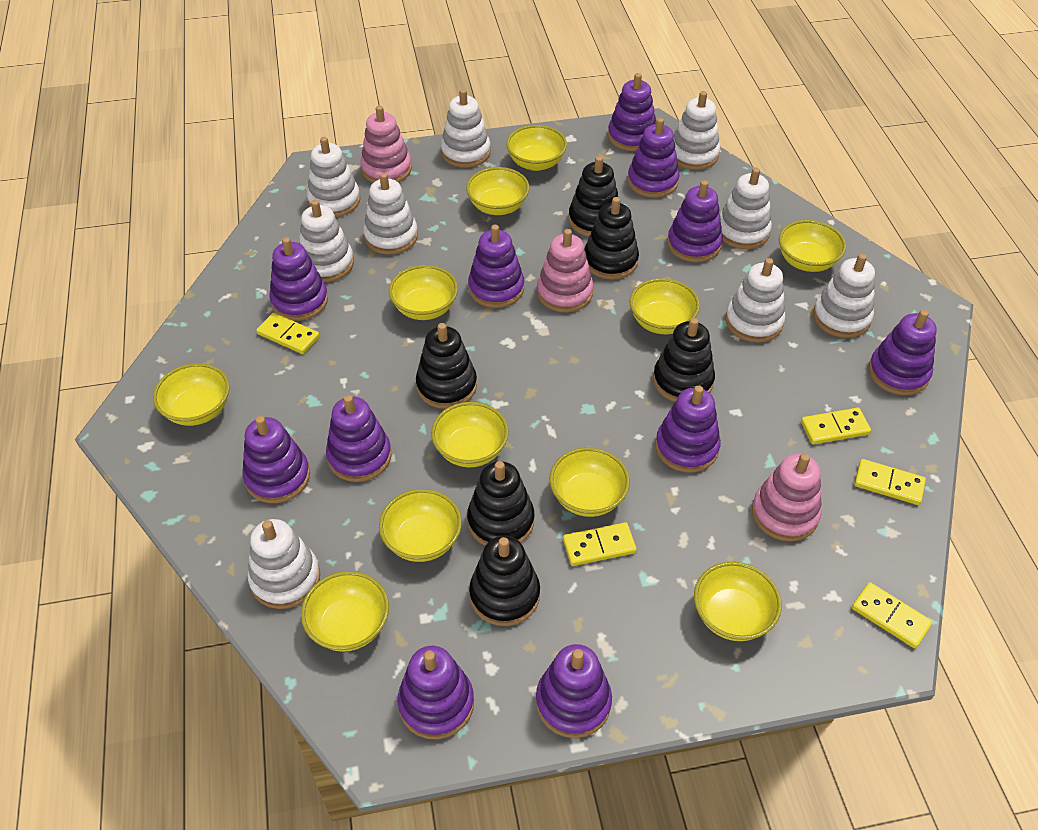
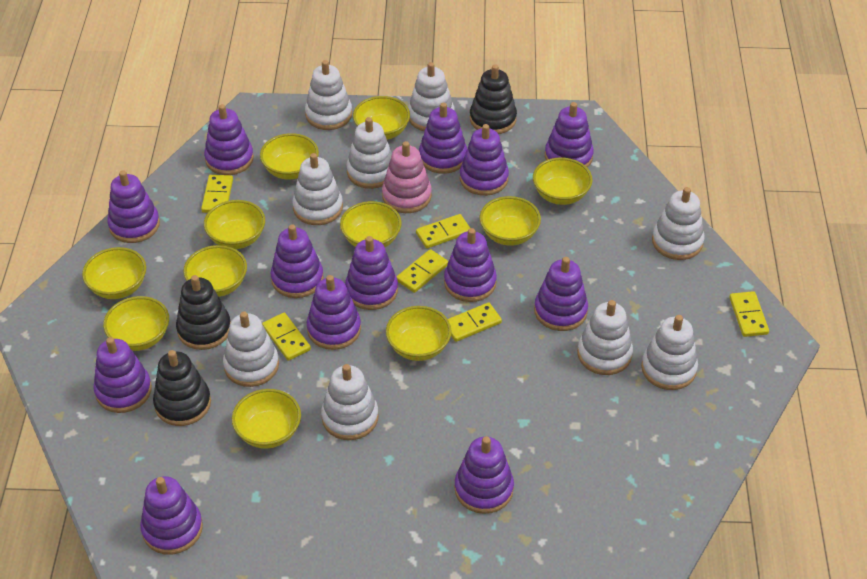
black stacking toy: [416,323,477,409] [467,461,534,546] [469,536,540,626] [569,156,619,237] [584,197,639,280] [653,318,715,402] = 6 -> [153,350,211,426] [176,275,231,350] [470,64,517,134] = 3
pink stacking toy: [360,105,412,183] [537,229,594,313] [752,453,822,541] = 3 -> [382,141,432,213] = 1
purple stacking toy: [242,416,310,503] [269,237,328,321] [326,395,391,482] [397,646,474,739] [468,225,524,308] [536,644,612,738] [608,73,656,151] [628,118,679,198] [655,385,721,473] [667,180,723,262] [869,310,937,395] = 11 -> [94,337,152,413] [107,170,160,243] [140,476,203,555] [204,104,254,175] [271,224,324,298] [307,275,361,350] [345,236,398,310] [419,103,467,174] [444,228,497,302] [454,437,514,514] [460,124,509,196] [534,257,588,331] [545,102,594,168] = 13
yellow domino: [256,313,320,354] [563,522,637,566] [801,408,871,444] [852,582,933,648] [854,459,926,505] = 5 -> [201,175,233,213] [262,313,311,361] [396,249,448,293] [416,214,470,248] [448,302,502,342] [729,291,769,337] = 6

